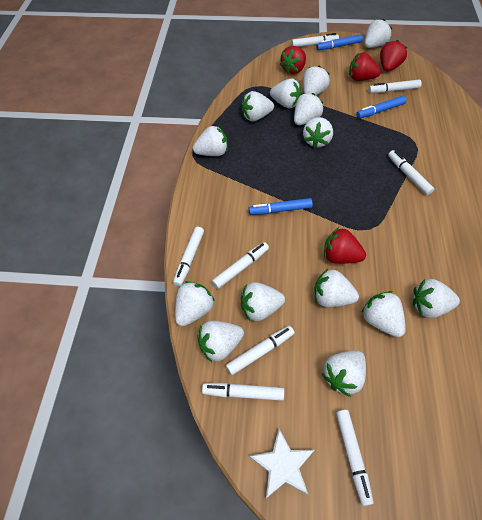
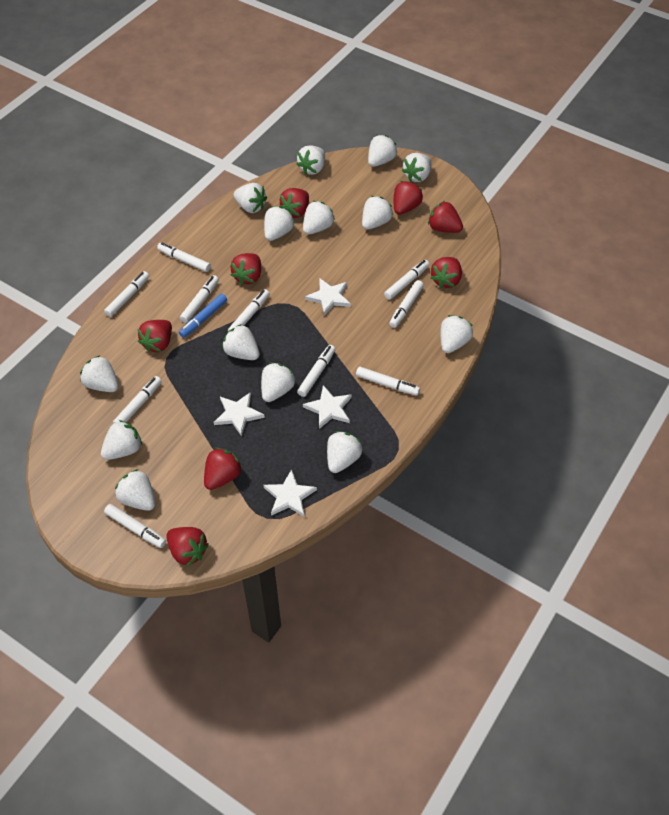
blue marker: [249,198,313,215] [316,34,363,50] [356,96,406,118] = 3 -> [179,294,227,338] = 1
red strawberry: [280,46,306,74] [324,227,366,264] [349,52,381,81] [380,40,408,72] = 4 -> [138,320,172,353] [166,527,209,567] [204,448,243,490] [230,253,261,285] [279,188,309,218] [394,181,423,215] [428,201,463,233] [430,257,462,288] = 8
white marker: [173,227,204,286] [202,383,284,401] [212,242,269,289] [226,326,294,375] [291,33,339,47] [336,410,374,506] [369,80,422,93] [388,150,434,195] = 8 -> [104,271,149,317] [104,504,166,548] [113,376,162,423] [157,243,211,272] [180,275,219,323] [228,289,270,332] [297,345,335,397] [356,367,420,396] [384,260,429,300] [389,280,424,328] = 10
white star: [249,429,314,498] = 1 -> [214,392,265,436] [264,469,317,517] [303,385,352,429] [305,278,351,316] = 4

